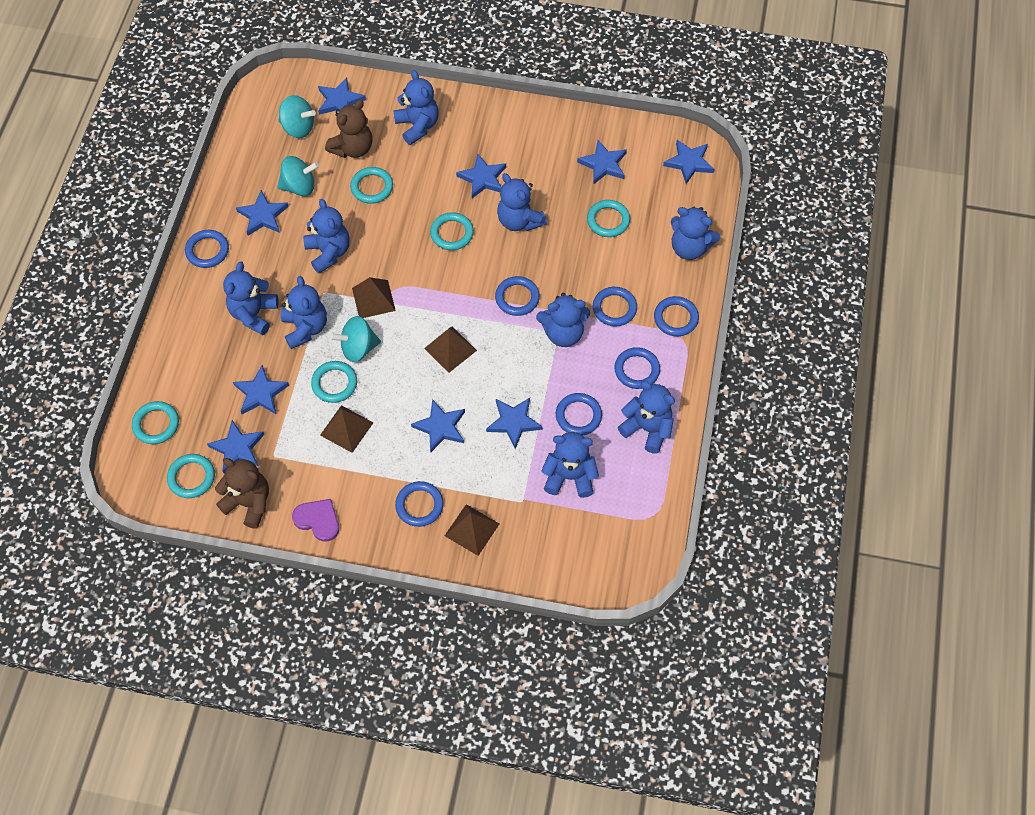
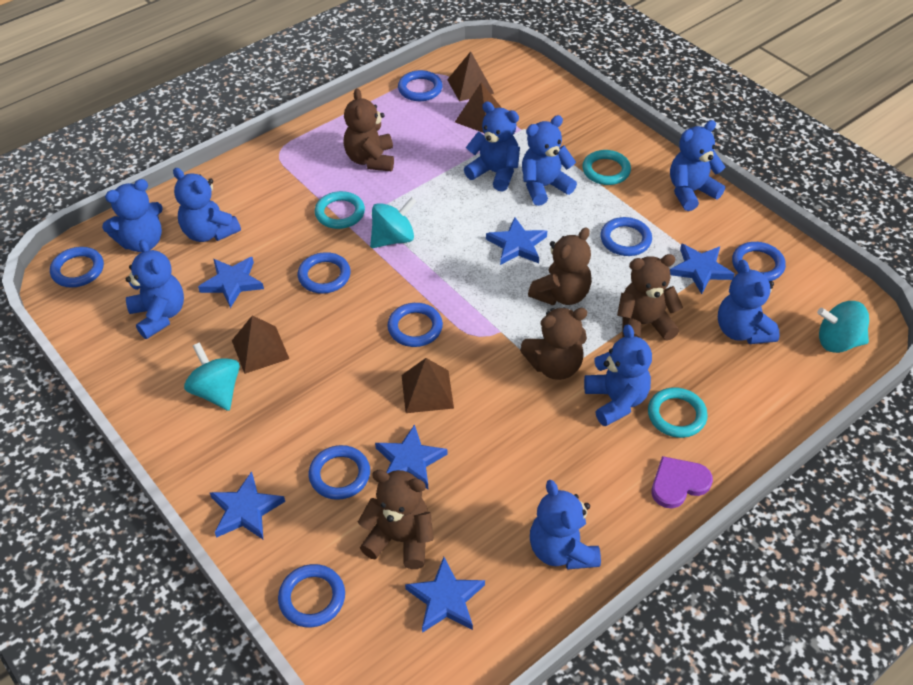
blue ring: [185,230,229,268] [395,481,444,527] [495,276,540,316] [556,393,602,435] [593,287,637,327] [614,347,660,389] [654,296,699,336] = 7 -> [50,247,104,288] [278,564,345,627] [298,252,351,294] [309,445,370,500] [387,303,443,347] [398,70,443,101] [600,217,652,256] [732,242,786,281] = 8
blue star: [207,420,264,474] [233,365,289,414] [236,190,289,236] [318,77,366,115] [411,399,465,452] [456,153,506,199] [486,398,543,449] [577,140,627,185] [663,140,714,184] = 9 -> [198,257,264,308] [209,471,285,539] [375,424,447,489] [405,557,485,633] [486,217,547,265] [670,243,735,294] = 6
brown teddy bear: [215,458,269,529] [325,100,372,158] = 2 -> [343,88,394,171] [358,470,434,569] [520,307,587,380] [528,227,592,305] [617,254,683,341] = 5
turquoise ring: [132,401,179,444] [167,454,215,498] [311,361,357,403] [350,167,393,204] [430,212,474,250] [587,200,630,237] = 6 -> [315,191,365,229] [582,150,631,185] [648,387,708,438] = 3

